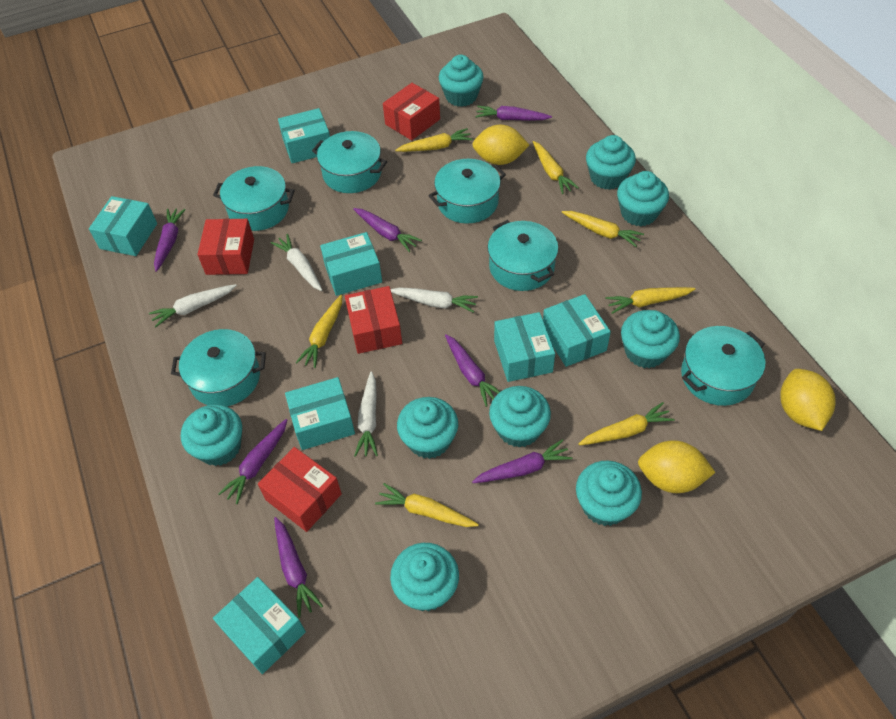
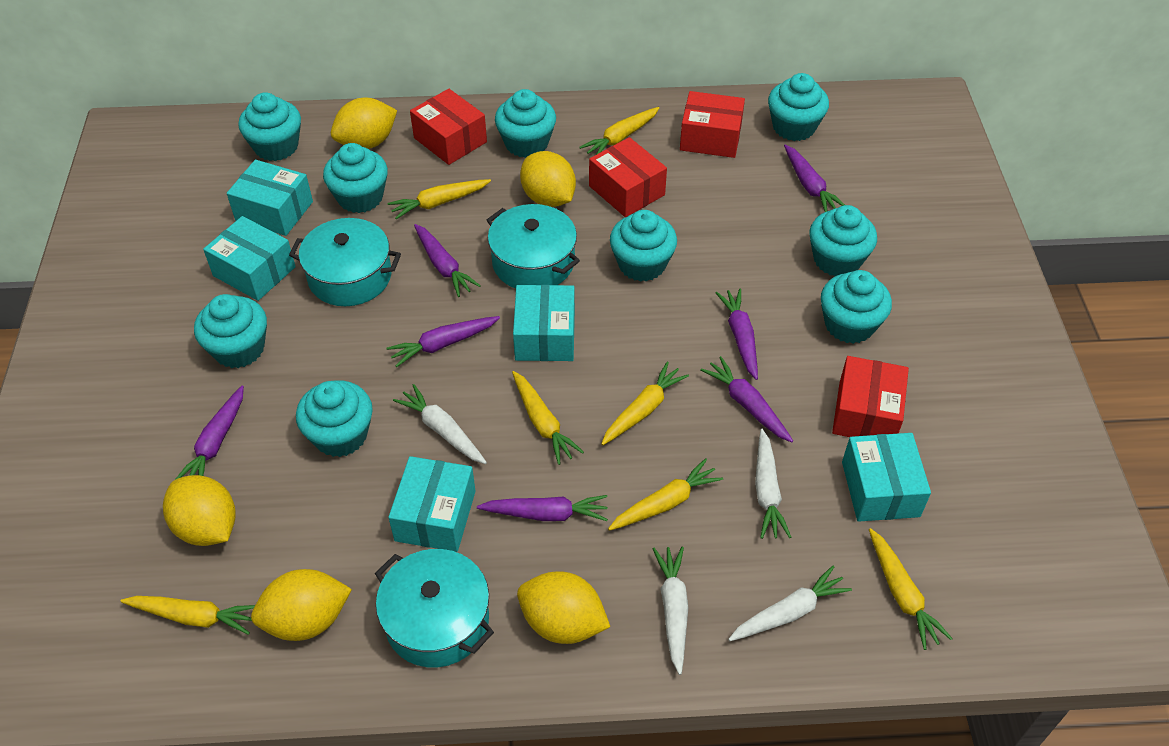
turquoise box: [89,196,157,256] [213,577,306,674] [278,108,330,163] [285,377,355,450] [320,232,382,296] [494,312,555,382] [543,294,611,367] = 7 -> [203,216,296,301] [227,160,313,236] [388,456,476,552] [513,285,575,361] [842,433,931,522] = 5
turquoise pot: [171,329,266,406] [213,166,295,231] [312,131,387,193] [429,159,506,224] [487,220,559,291] [681,326,766,406] = 6 -> [289,218,401,306] [375,549,494,667] [487,204,580,289] = 3
yellow lemon: [472,125,529,165] [638,440,715,493] [781,369,836,431] = 3 -> [163,475,236,546] [251,569,352,641] [331,98,397,149] [517,571,610,644] [520,151,576,207] = 5

